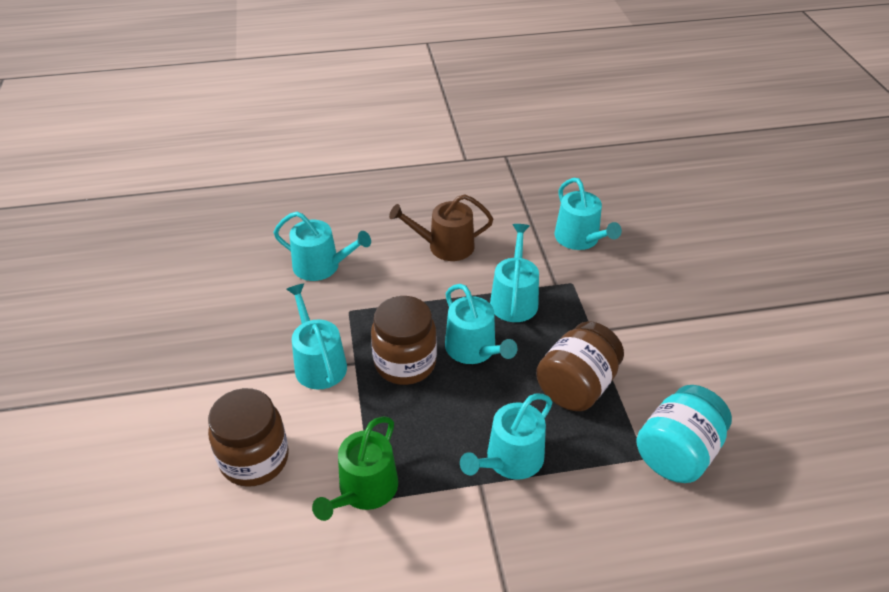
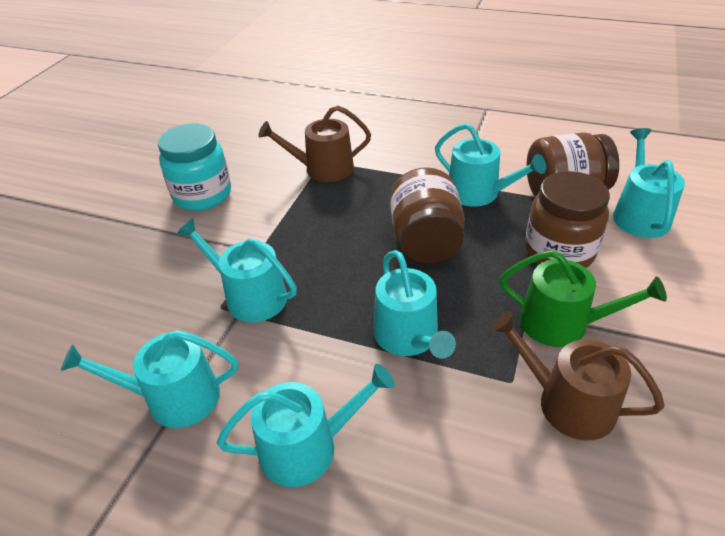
brown watering can: [389,194,493,261] = 1 -> [258,105,371,182] [491,311,665,441] = 2

